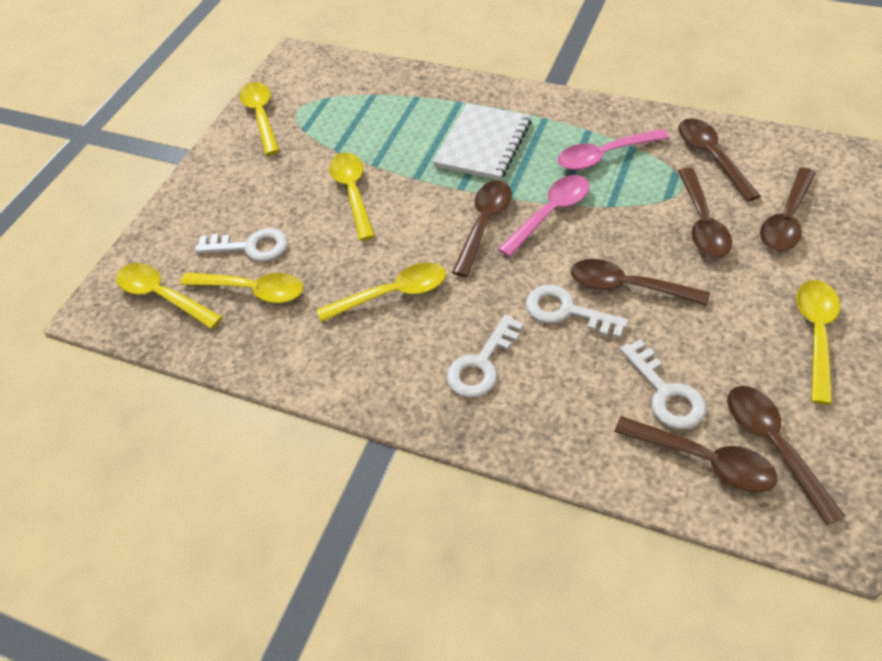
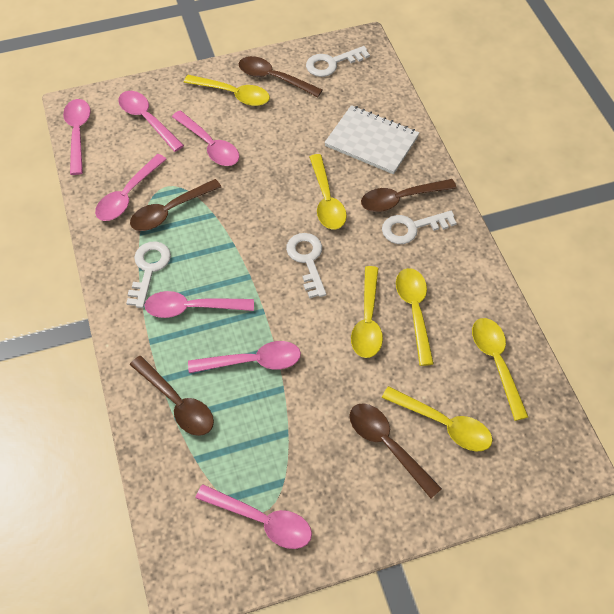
brown spoon: [452,181,512,277] [571,259,710,305] [614,416,777,492] [678,119,761,202] [678,168,732,257] [728,386,845,525] [760,167,816,251] = 7 -> [130,179,221,231] [130,356,214,436] [239,56,322,97] [349,403,442,498] [361,179,456,212] = 5
pink spoon: [498,175,589,257] [557,129,669,170] = 2 -> [63,99,91,175] [95,154,166,221] [118,91,184,152] [145,291,254,318] [172,111,239,166] [188,341,301,373] [196,484,312,549] = 7

